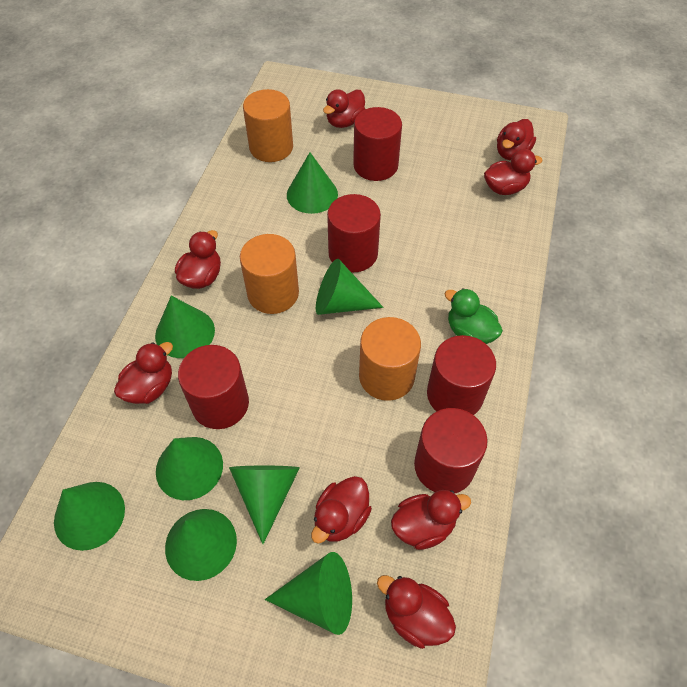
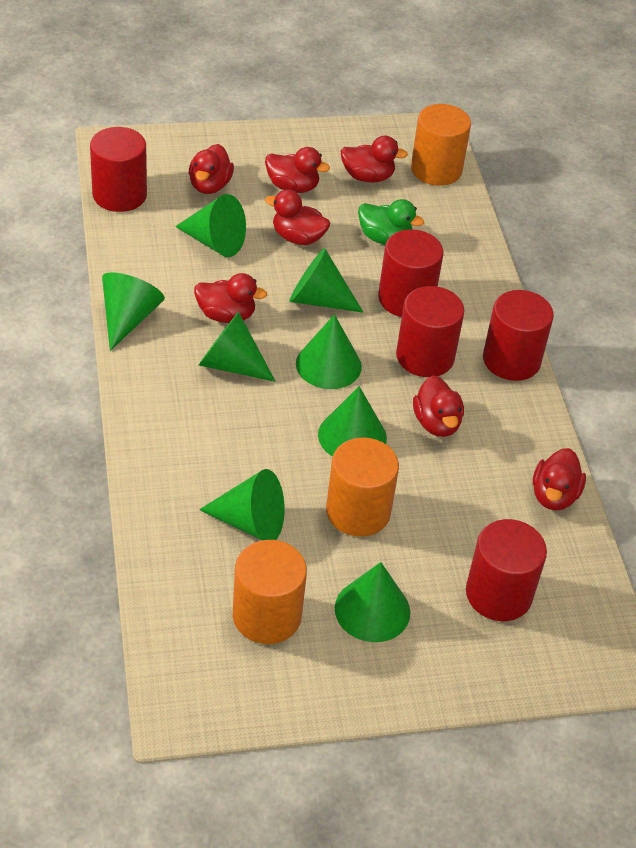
red duck: [114,342,173,404] [175,230,221,289] [311,476,372,544] [323,89,365,128] [377,575,456,649] [391,490,471,550] [484,149,542,195] [497,119,536,160] = 8 -> [189,144,234,194] [194,273,267,323] [265,147,330,193] [265,189,330,245] [341,136,408,183] [413,375,464,437] [533,448,586,511] = 7

